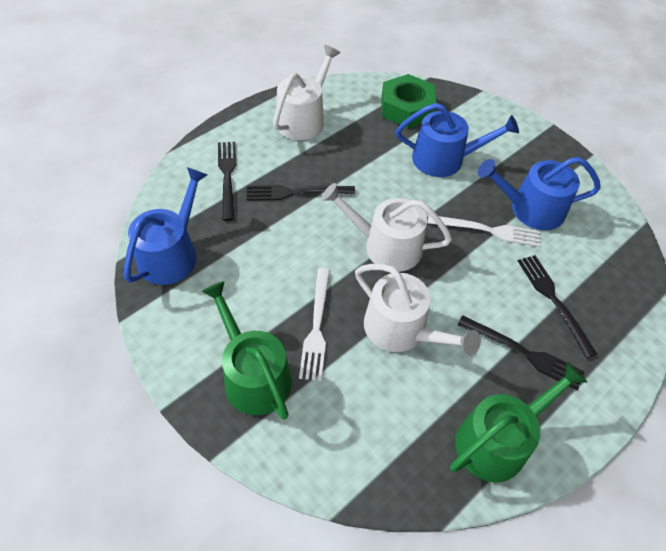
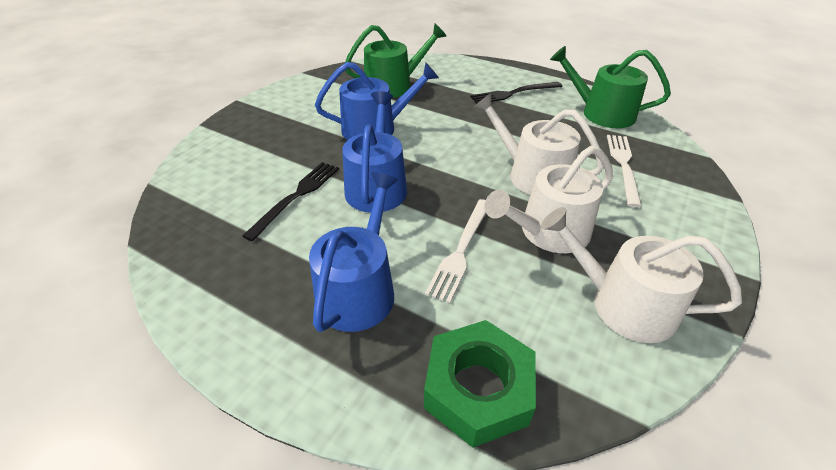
black fork: [218,142,236,221] [246,185,355,201] [457,315,585,390] [518,255,597,358] = 4 -> [242,162,339,241] [470,82,562,104] = 2

